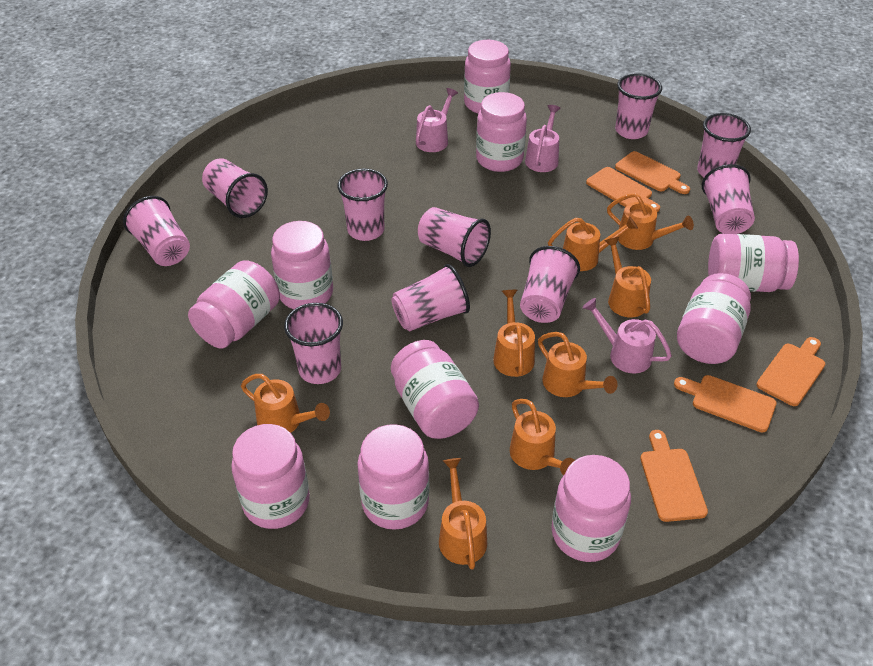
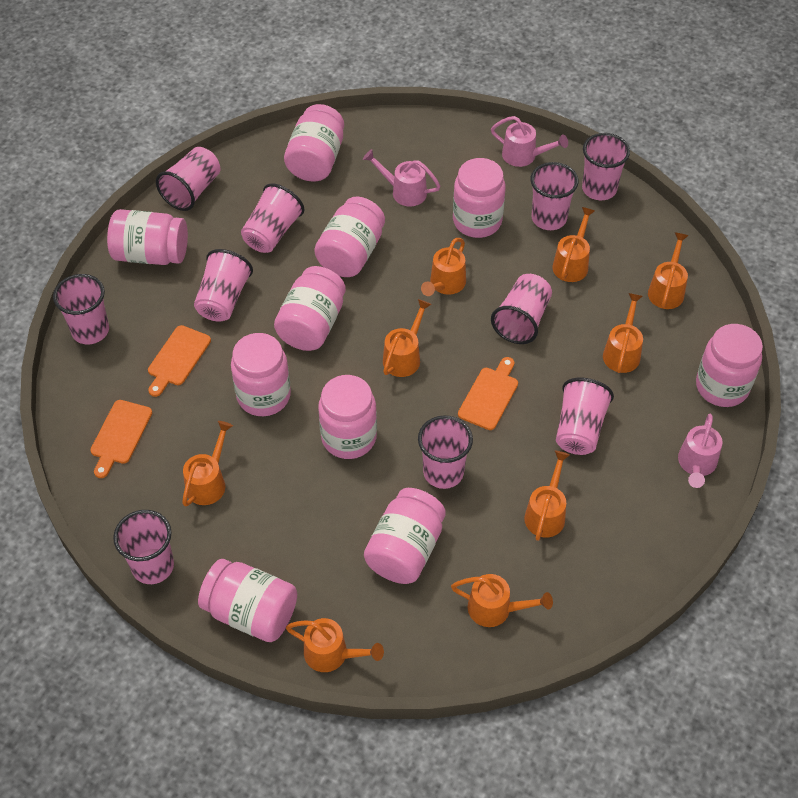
orange cutting board: [586,167,660,212] [615,151,690,194] [640,430,708,522] [674,375,777,432] [756,337,825,406] = 5 -> [90,400,152,478] [148,325,211,397] [458,357,518,430] = 3
orange watering can: [241,374,330,433] [439,458,487,570] [493,290,535,377] [510,399,575,475] [538,332,618,397] [548,216,638,271] [604,237,651,317] [607,193,694,250] = 8 -> [182,421,233,507] [286,618,384,672] [383,299,432,377] [421,238,466,296] [451,574,553,627] [524,451,570,541] [552,207,595,282] [603,293,643,373] [648,232,689,309] = 9

